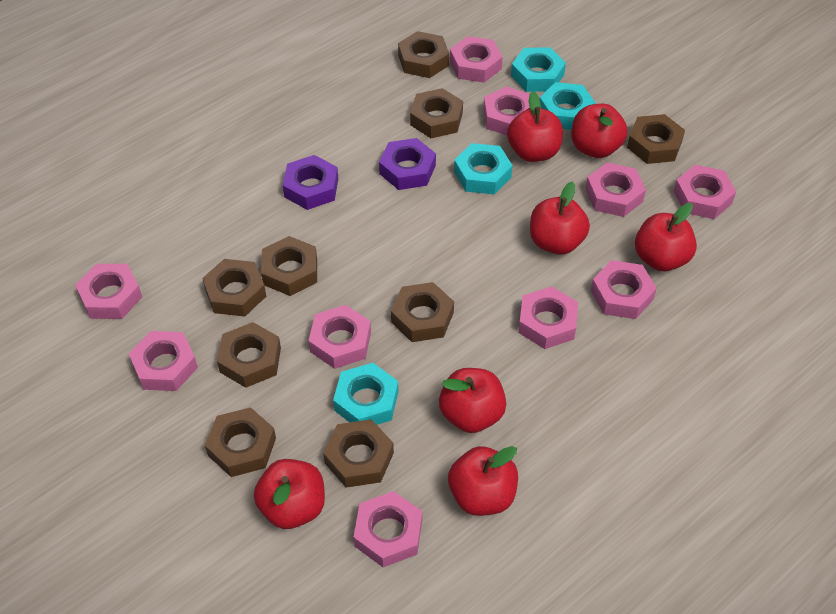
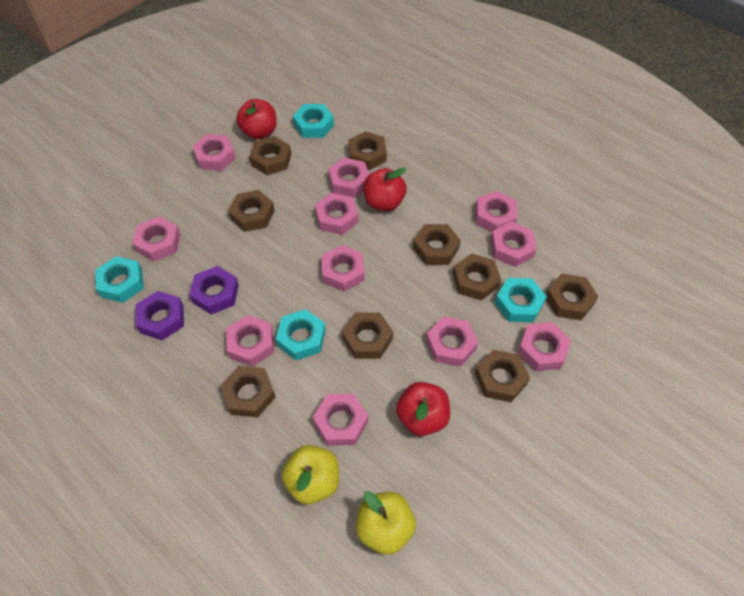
pink nut: [75,264,142,319] [129,331,198,391] [309,305,371,369] [354,491,422,567] [450,36,503,83] [483,86,530,136] [518,286,578,349] [585,162,646,217] [591,260,657,319] [674,165,736,219] = 10 -> [132,216,180,262] [192,134,236,171] [226,315,274,367] [313,393,368,446] [315,193,358,235] [322,245,365,292] [328,158,369,198] [426,317,478,367] [476,191,517,232] [491,222,537,267] [518,322,571,371] = 11
red apple: [254,459,325,529] [439,368,506,433] [448,446,518,516] [507,91,563,162] [530,181,590,255] [571,104,628,158] [635,203,697,271] = 7 -> [236,99,277,139] [363,168,407,211] [396,382,450,436] = 3
yellow apple: none = 0 -> [282,445,339,504] [356,491,416,554] = 2

